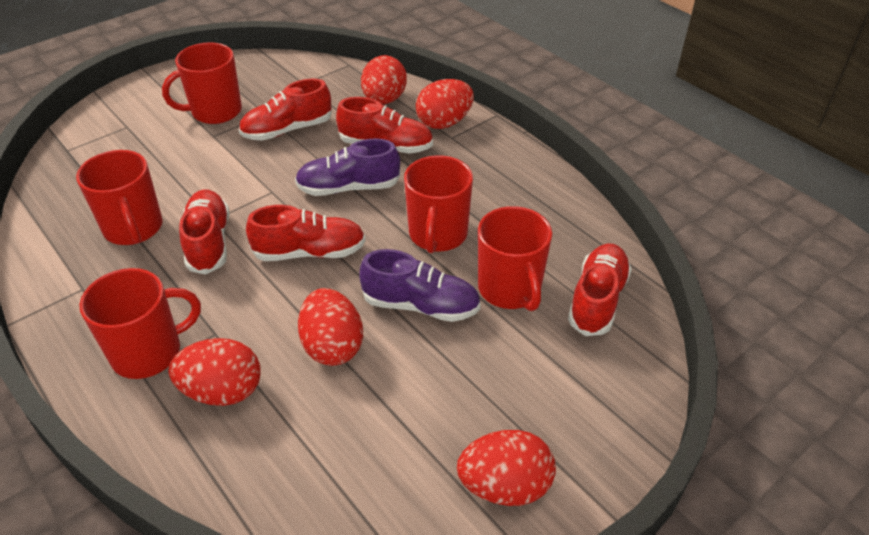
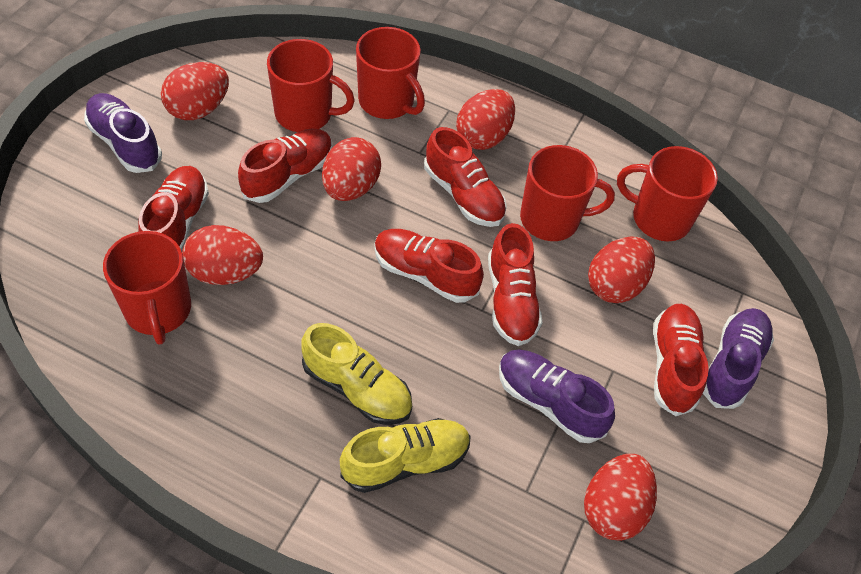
purple shoe: [295,139,401,196] [359,249,481,322] = 2 -> [84,93,162,173] [499,349,615,443] [703,308,774,409] = 3
red egg: [169,338,261,406] [298,288,363,366] [361,55,407,104] [416,79,474,129] [457,430,556,506] = 5 -> [161,62,229,120] [182,225,263,285] [322,137,381,201] [456,89,515,150] [584,454,657,541] [588,236,655,303] = 6
red shoe: [179,189,229,274] [239,78,332,141] [246,205,366,261] [336,97,433,154] [568,243,632,336] = 5 -> [138,166,209,251] [238,128,333,203] [374,229,484,303] [424,127,507,227] [488,223,542,346] [653,304,709,416] = 6
yellow shoe: none = 0 -> [301,323,412,425] [340,418,471,493] = 2

